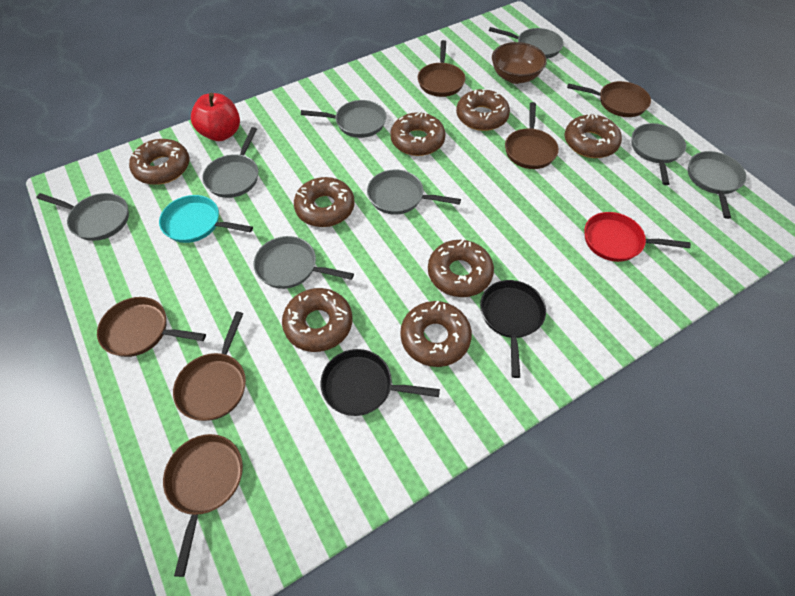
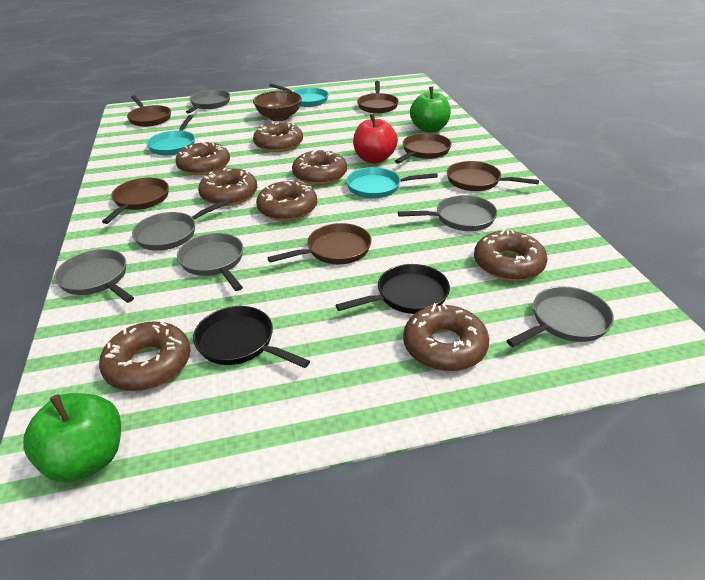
green apple: none = 0 -> [23,393,121,483] [410,87,451,133] = 2
grey pan: [37,193,129,241] [202,127,258,198] [254,236,354,289] [301,100,386,138] [367,170,461,215] [489,27,564,59] [631,123,686,185] [688,151,747,219] = 8 -> [54,249,134,303] [132,199,229,251] [177,233,243,291] [186,90,230,113] [398,195,498,231] [507,286,614,347] = 6
red pan: [584,212,691,262] = 1 -> none = 0
turquoise pan: [159,195,253,243] = 1 -> [147,115,195,156] [269,84,329,107] [346,167,438,199] = 3

